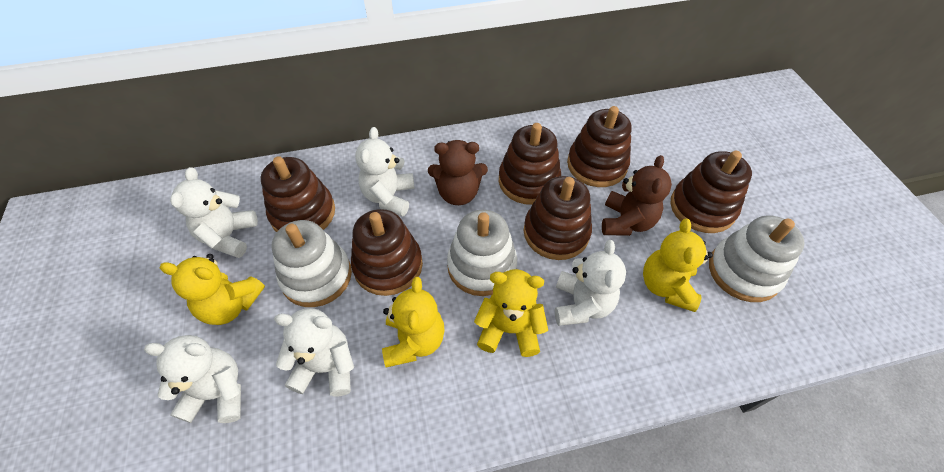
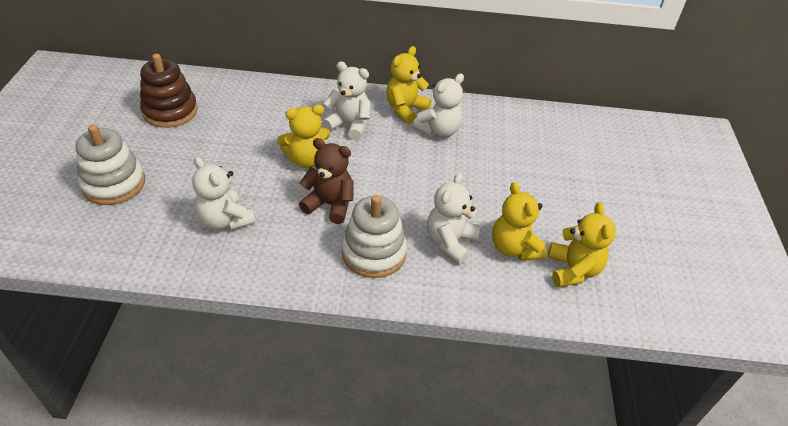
brown stacking toy: [261,156,335,232] [351,209,423,296] [499,123,561,205] [523,176,592,260] [567,106,632,187] [671,151,752,233] = 6 -> [140,54,198,128] = 1
brown teddy bear: [428,140,488,205] [602,155,672,236] = 2 -> [299,138,354,224] = 1
white stacking toy: [272,220,352,307] [447,210,517,296] [709,215,805,302] = 3 -> [75,124,145,205] [342,195,407,278] = 2
white teddy bear: [144,335,241,423] [170,167,258,258] [274,308,354,396] [355,127,414,217] [555,240,626,326] = 5 -> [192,157,255,231] [322,61,371,140] [413,73,464,138] [427,172,480,264] = 4

